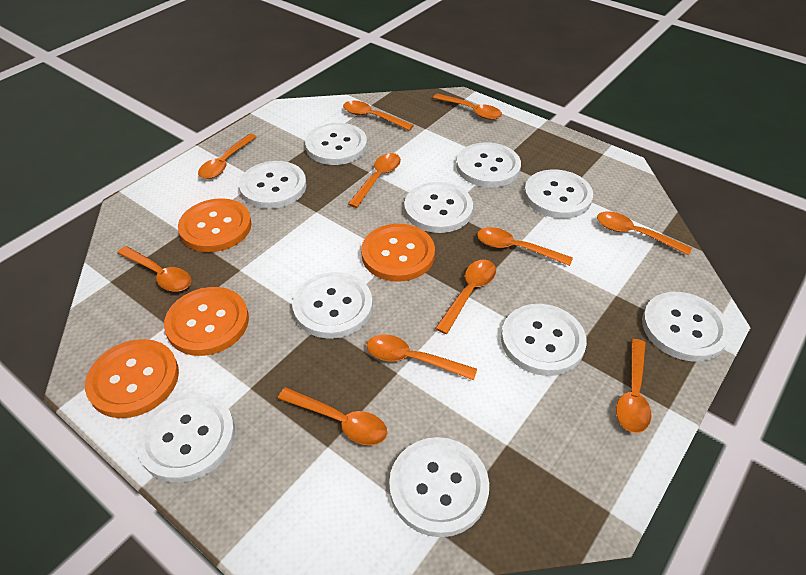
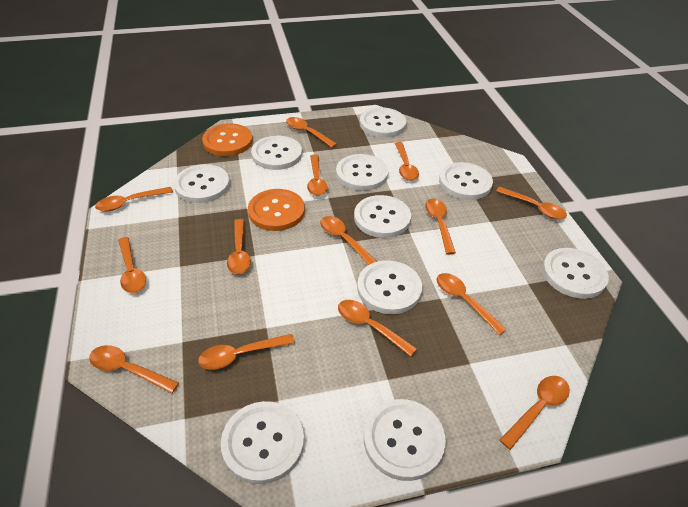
orange button: [85,339,179,418] [164,287,249,356] [178,198,251,252] [361,224,435,282] = 4 -> [202,123,253,156] [248,189,305,231] = 2
orange spoon: [117,246,191,292] [198,134,257,179] [278,387,387,446] [343,101,414,131] [348,153,401,208] [367,334,477,380] [433,93,502,120] [435,260,496,334] [477,227,573,266] [597,211,692,256] [616,339,652,433] = 11 -> [89,345,179,393] [95,187,173,212] [118,237,146,293] [198,334,295,370] [227,219,251,274] [286,117,337,148] [307,155,328,196] [320,216,377,265] [338,300,417,357] [395,142,419,181] [425,198,456,254] [436,273,507,335] [496,187,567,219] [499,376,570,450] = 14

